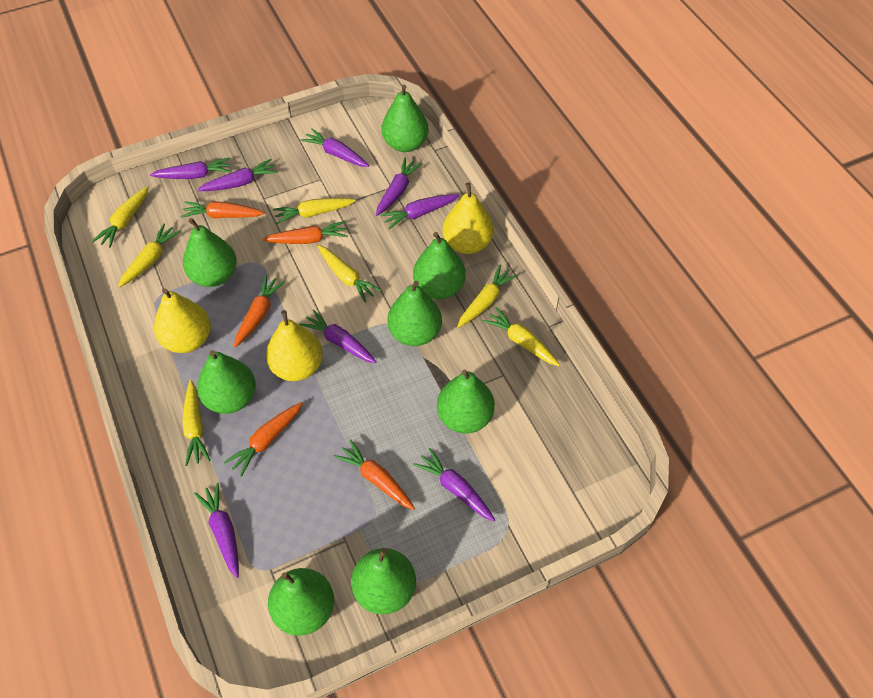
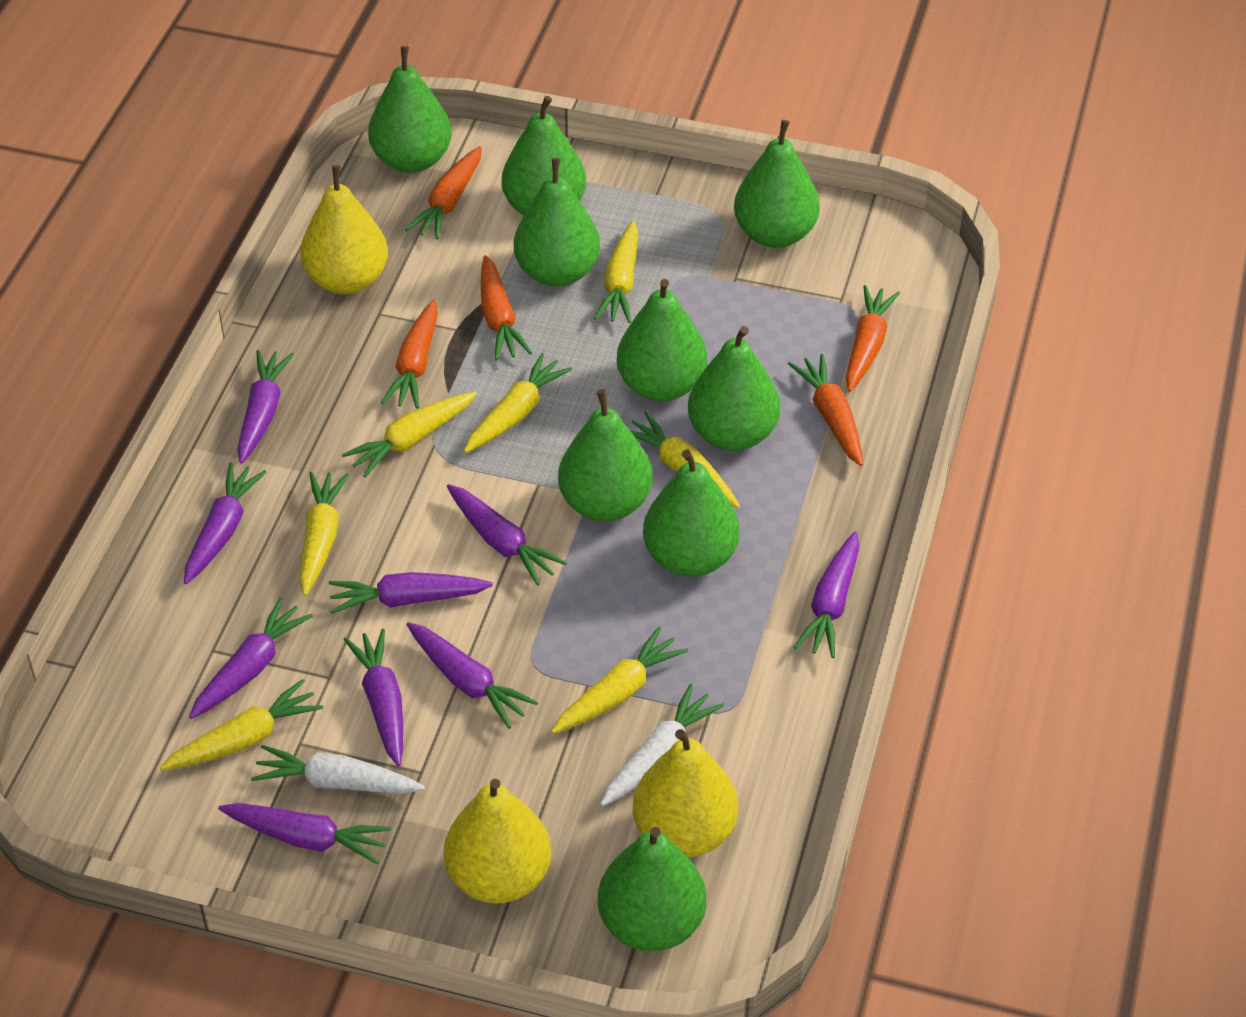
green pear: [183,218,237,287] [197,350,256,414] [268,568,334,636] [351,548,416,614] [382,85,428,152] [387,281,442,346] [413,232,466,299] [437,369,495,434] = 8 -> [368,46,452,173] [502,96,586,215] [514,158,600,287] [558,389,653,522] [598,827,706,951] [617,279,707,402] [643,450,740,577] [688,326,780,451] [734,120,820,248] = 9
purple carrot: [150,157,232,179] [194,483,239,578] [197,159,278,191] [299,309,376,363] [300,129,369,167] [376,157,422,216] [380,194,459,229] [413,448,495,521] = 8 -> [184,463,267,584] [189,598,313,719] [218,803,391,865] [237,350,294,464] [329,572,493,614] [344,629,403,766] [407,622,539,729] [447,484,567,586] [794,531,859,658] = 9
white carrot: none = 0 -> [251,745,425,794] [600,684,724,806] = 2

